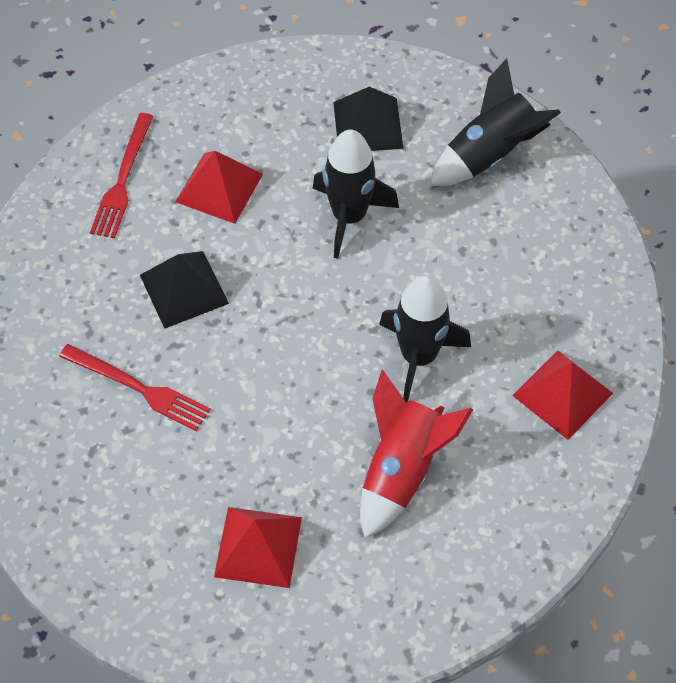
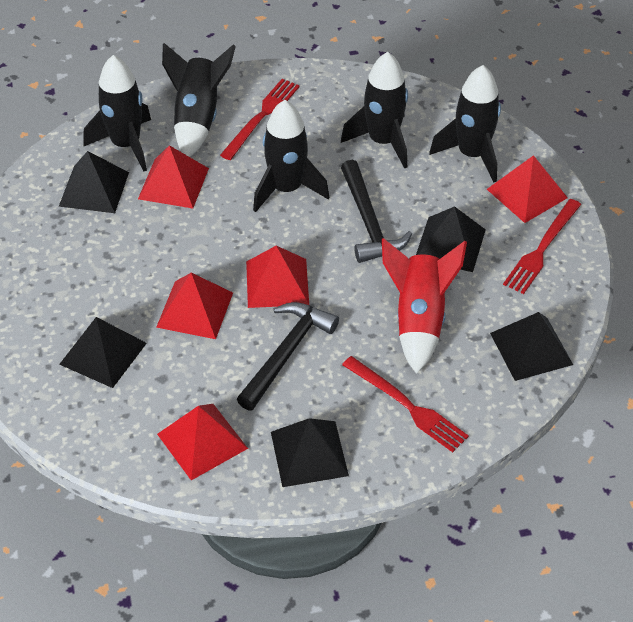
black hammer: none = 0 -> [237,302,339,410] [341,160,412,263] = 2
black pyramid: [140,251,229,329] [333,87,403,151] = 2 -> [59,151,129,213] [59,317,147,388] [271,418,349,487] [416,206,486,272] [490,312,573,381] = 5
black rocket: [312,129,399,259] [379,276,471,403] [430,59,561,186] = 3 -> [84,55,151,171] [162,43,236,157] [253,100,329,212] [341,52,408,169] [429,65,501,183] = 5
red fork: [59,344,210,431] [90,113,154,238] = 2 -> [220,79,300,160] [342,356,469,452] [503,199,581,294] = 3
red pyramid: [175,151,263,224] [214,507,302,588] [512,350,613,440] = 3 -> [138,145,209,209] [156,273,233,339] [157,404,248,480] [246,246,309,308] [487,155,568,223] = 5

